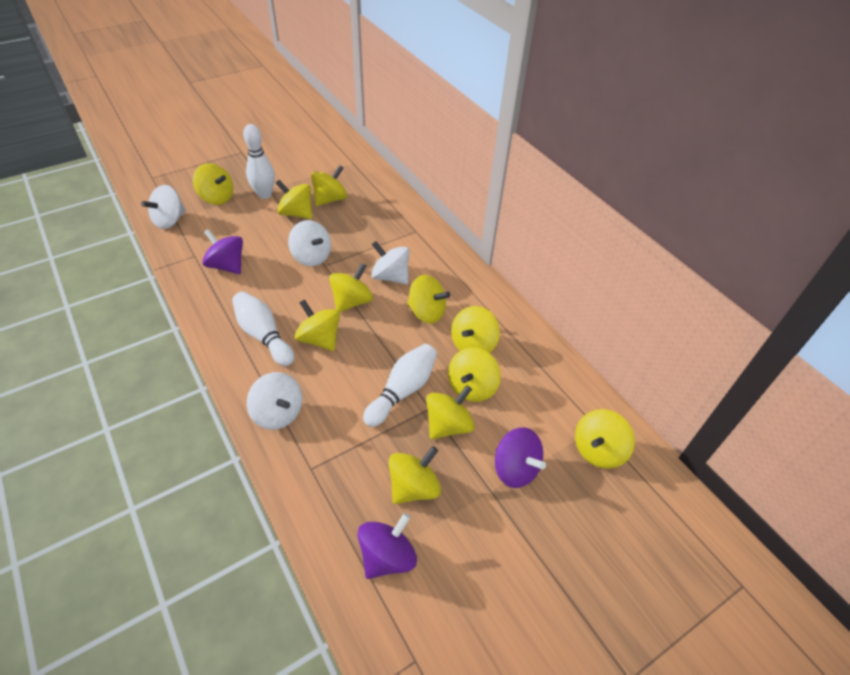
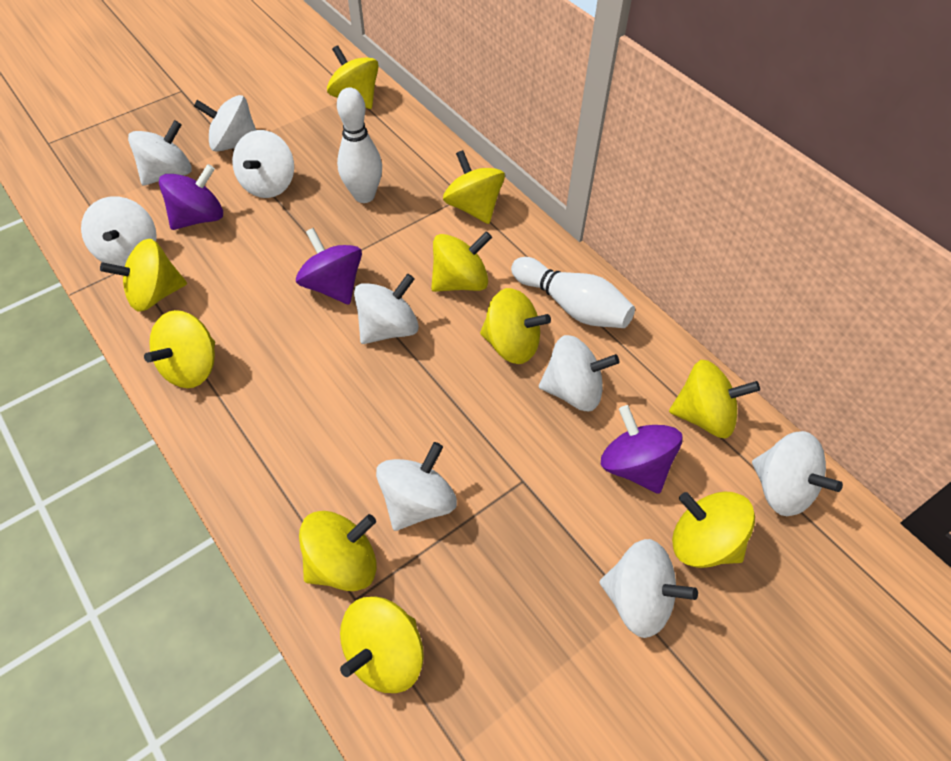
white bowling pin: [232,291,294,366] [243,124,275,199] [363,344,437,427] = 3 -> [337,87,382,203] [511,257,635,328] = 2
white spinning top: [141,185,186,229] [247,372,302,430] [288,220,331,266] [371,241,409,284] = 4 -> [81,196,157,267] [128,120,192,186] [194,95,256,152] [232,130,294,198] [354,274,419,344] [376,442,457,531] [539,335,620,411] [600,539,698,638] [752,431,843,516] = 9
yellow spinning top: [193,163,233,205] [276,180,312,219] [295,299,340,351] [311,165,347,206] [329,263,373,312] [388,446,441,504] [407,275,450,324] [426,385,475,439] [448,347,501,402] [451,306,500,353] [575,409,635,469] = 11 -> [100,239,187,312] [144,310,215,388] [299,511,377,591] [327,45,379,109] [340,596,424,693] [431,231,492,292] [443,150,505,224] [480,288,551,364] [669,360,760,438] [672,492,755,568] = 10

